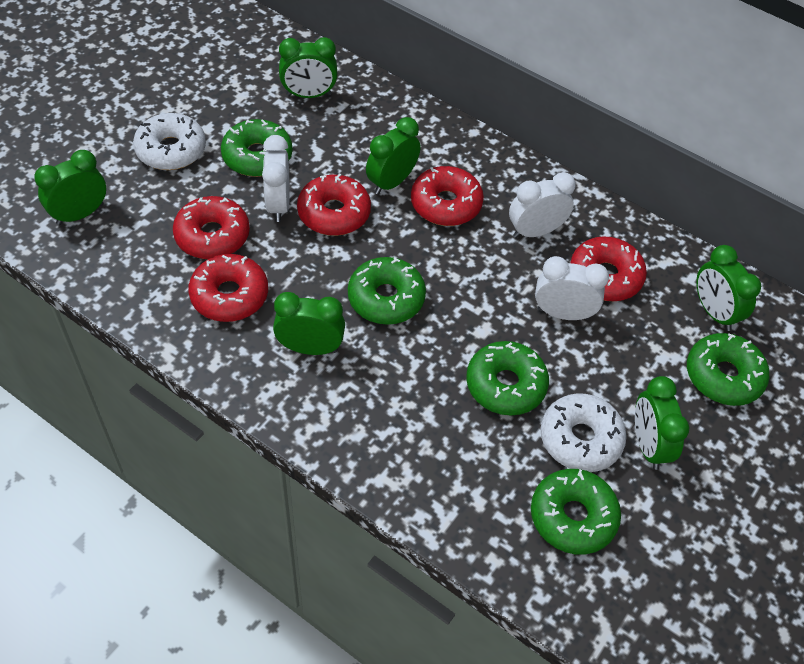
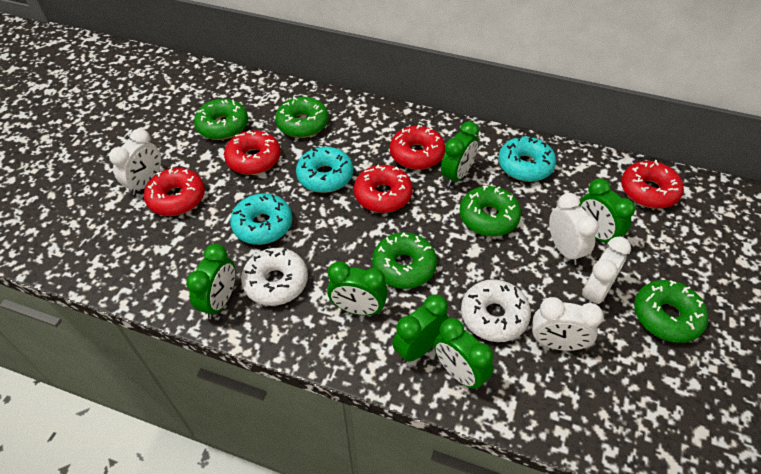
turquoise donut: none = 0 -> [230,193,292,245] [296,147,353,193] [498,136,556,182] = 3
white clock: [262,135,289,222] [509,172,576,238] [535,256,609,320] = 3 -> [109,129,161,195] [532,297,604,351] [549,193,599,265] [582,237,631,304] = 4

